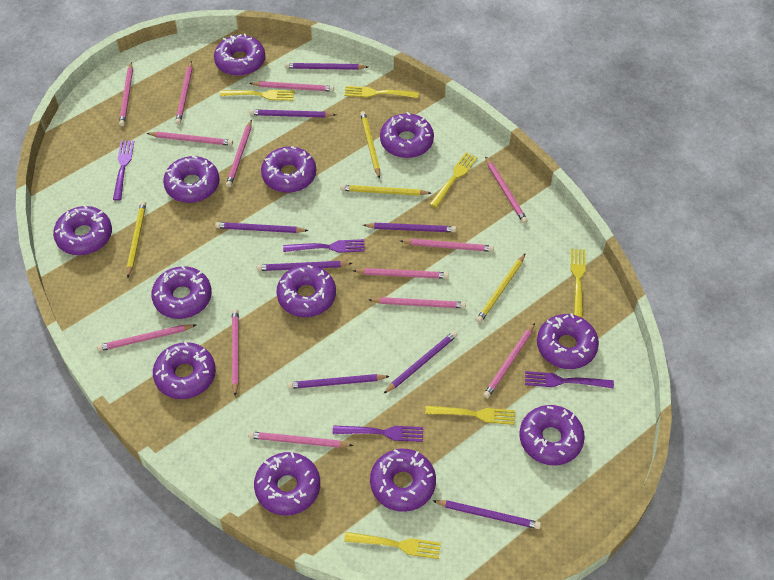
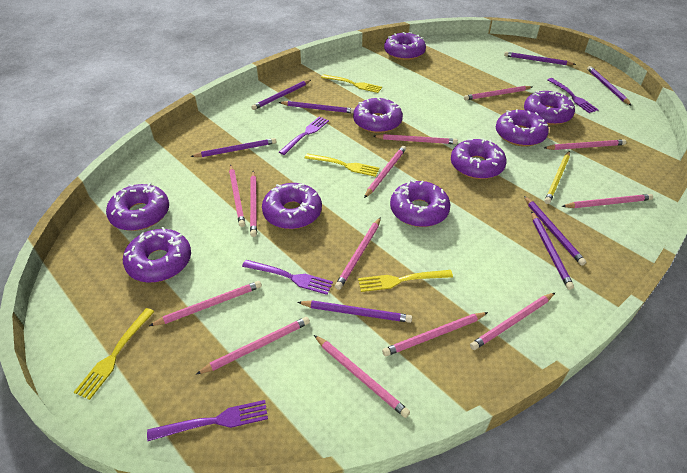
purple donut: [53,205,112,255] [151,265,212,319] [153,341,216,399] [163,156,220,203] [214,34,265,76] [254,452,320,515] [261,146,316,193] [276,265,336,317] [370,449,436,512] [380,112,434,158] [519,405,585,465] [537,313,599,369] = 12 -> [106,183,169,231] [123,227,191,283] [262,183,322,229] [353,98,403,133] [384,32,426,60] [390,179,450,227] [451,138,506,179] [496,109,549,147] [524,91,575,125] = 9
yellow fork: [220,90,294,101] [344,86,419,98] [344,532,441,559] [425,406,515,425] [430,152,478,208] [571,249,586,318] = 6 -> [74,308,154,400] [305,153,380,177] [321,74,382,93] [358,270,453,292] = 4
yellow pencil: [127,201,146,278] [340,185,431,196] [360,111,380,179] [476,253,526,323] = 4 -> [544,151,570,204] = 1

